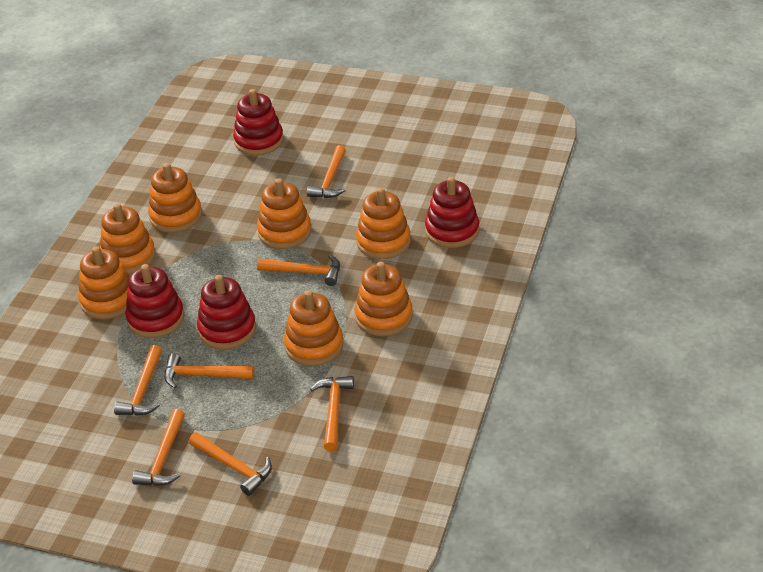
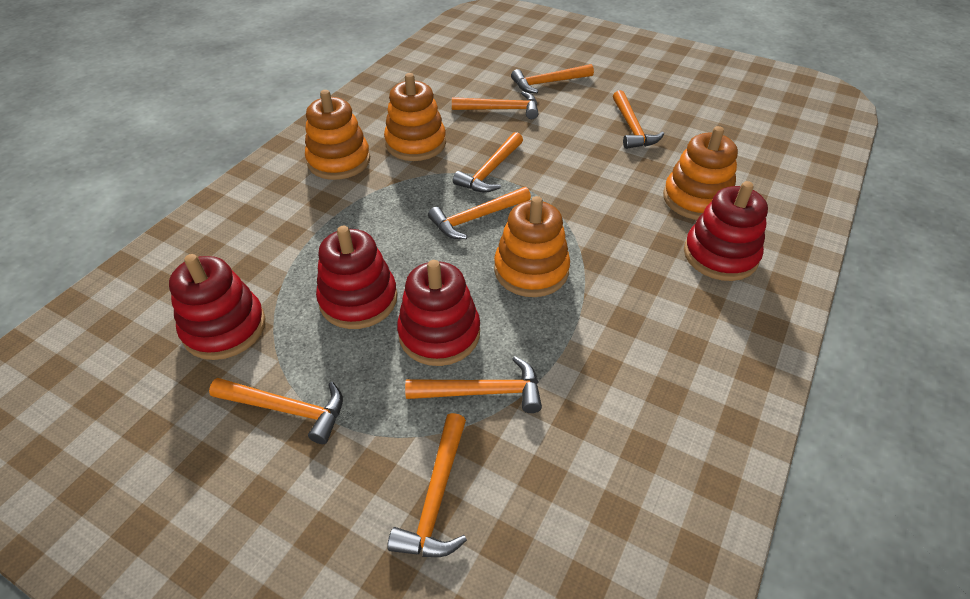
orange hammer: [114,345,162,416] [132,409,185,486] [164,353,254,388] [189,432,272,496] [257,255,340,286] [307,145,346,198] [310,376,354,451] = 7 -> [209,378,343,444] [387,413,467,557] [405,356,542,413] [428,187,531,239] [452,91,538,119] [453,132,523,192] [511,64,594,93] [613,90,664,149] = 8
orange stacking toy: [78,246,129,319] [100,203,156,274] [148,163,202,233] [257,178,311,249] [284,290,344,366] [354,262,413,336] [356,188,411,259] = 7 -> [305,90,370,180] [384,73,446,161] [494,196,570,297] [663,126,738,220] = 4

